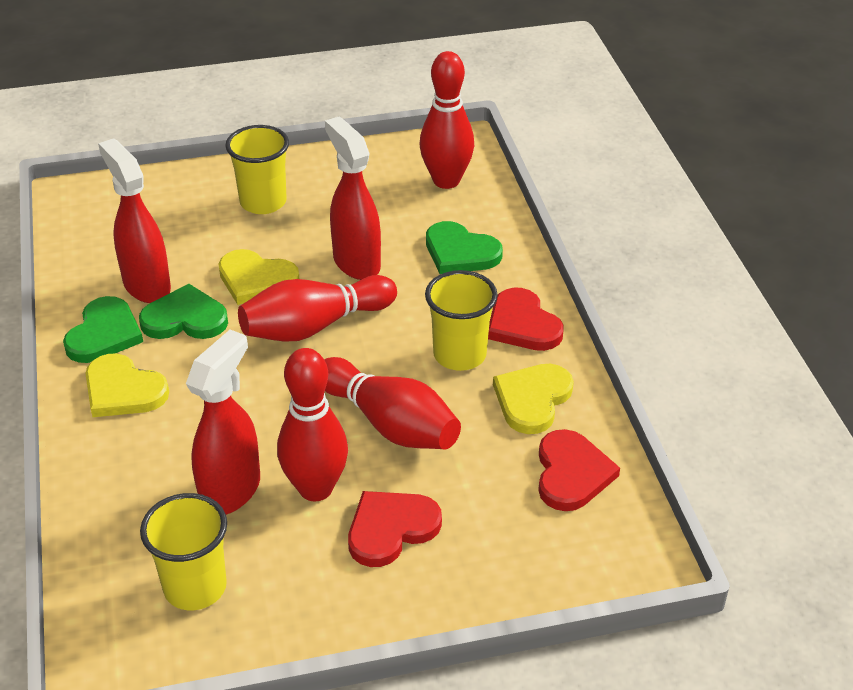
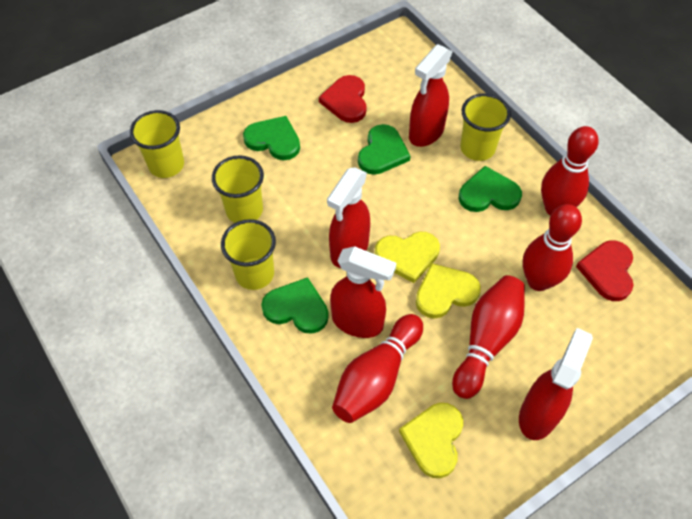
green heart: [63,296,143,363] [139,284,228,339] [426,221,503,274] = 3 -> [243,116,300,160] [261,277,329,334] [358,124,410,175] [459,166,522,212] = 4
red heart: [348,491,442,567] [488,288,564,351] [538,429,620,511] = 3 -> [319,75,367,123] [576,240,634,301] = 2
red spray bottle: [98,138,171,303] [186,329,260,515] [325,116,381,280] = 3 -> [327,167,370,268] [330,246,396,338] [409,44,453,147] [519,328,593,440] = 4
yellow cup: [140,493,227,610] [225,125,289,214] [425,270,498,371] = 3 -> [130,110,184,178] [212,156,264,223] [221,219,276,290] [460,94,511,161] = 4

